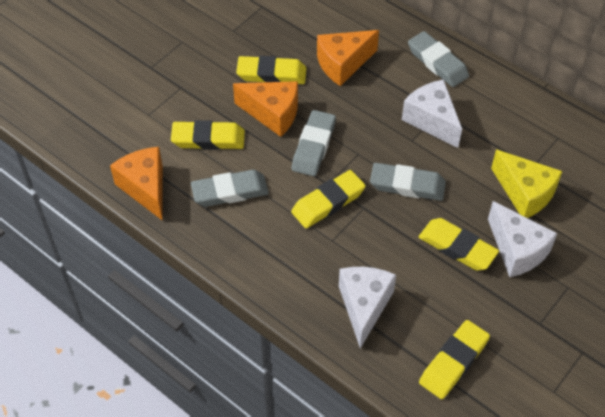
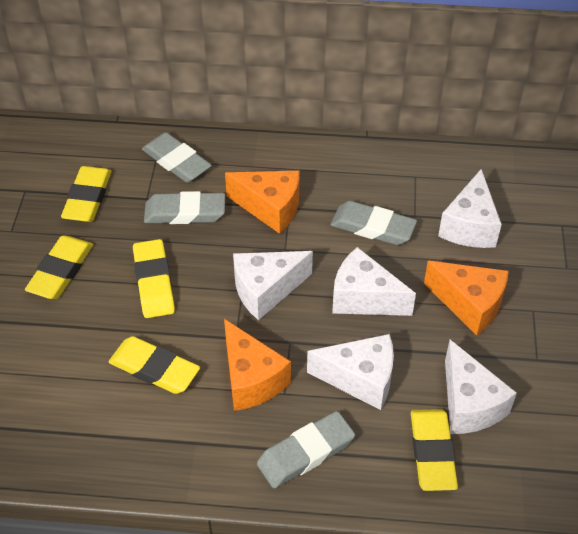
white cheese: [339,267,396,348] [402,79,462,148] [488,201,558,277] = 3 -> [233,251,313,320] [307,334,394,410] [332,247,416,316] [438,169,502,248] [445,340,517,434] = 5
yellow cheese: [491,149,563,218] = 1 -> none = 0

